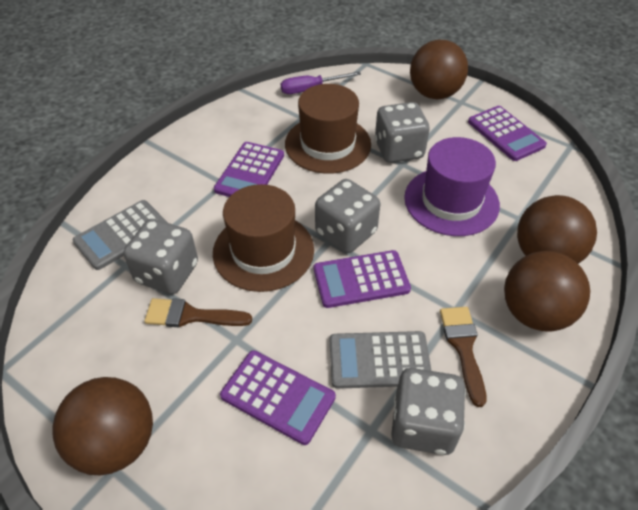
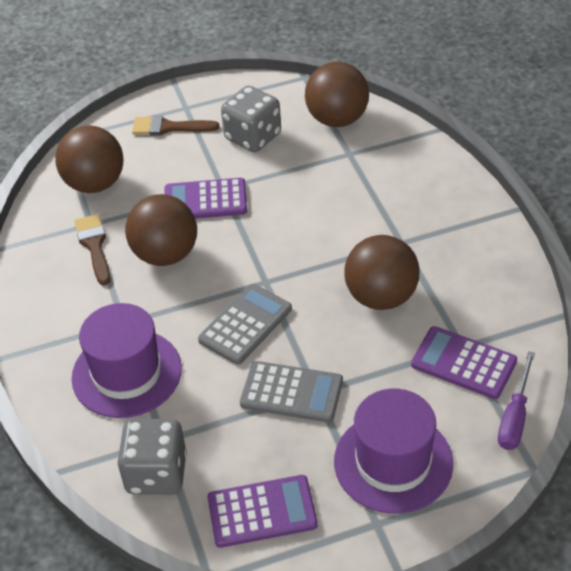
brown hat: [213,184,314,292] [285,84,371,174] = 2 -> none = 0
grey dice: [124,219,198,294] [315,179,380,253] [375,102,430,163] [391,368,466,455] = 4 -> [117,419,187,495] [221,86,281,152] = 2
purple calculator: [214,142,284,197] [220,350,336,445] [314,250,411,308] [468,106,547,161] = 4 -> [165,178,247,219] [207,475,318,548] [411,326,517,399] = 3
purple hat: [404,137,500,236] = 1 -> [71,303,182,418] [334,389,453,514] = 2

